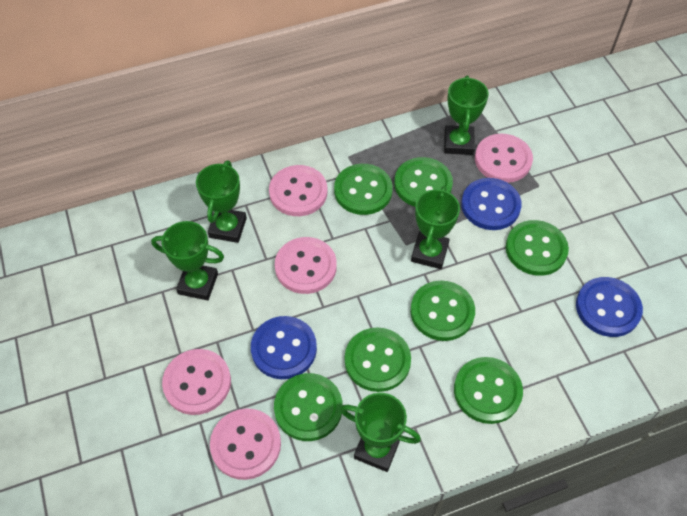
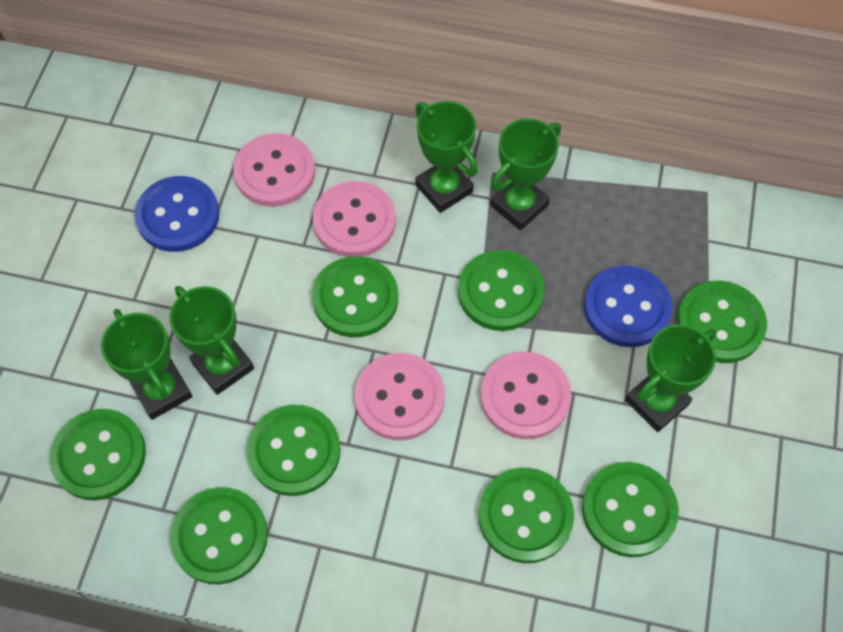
blue button: [251,316,317,379] [461,178,522,230] [576,277,643,337] = 3 -> [134,176,220,252] [584,265,672,347] = 2
green button: [274,373,342,441] [334,164,393,215] [345,327,411,392] [394,157,453,207] [410,281,475,341] [454,357,523,424] [506,220,569,276] = 7 -> [50,409,146,501] [170,487,268,585] [247,405,341,496] [312,256,398,337] [458,250,544,331] [478,468,574,563] [582,462,679,557] [677,280,767,363] = 8
pink button: [162,349,231,415] [210,408,281,480] [269,165,327,216] [275,237,337,294] [475,134,533,183] = 5 -> [233,133,315,207] [313,181,396,257] [355,353,445,440] [481,352,571,439] = 4

